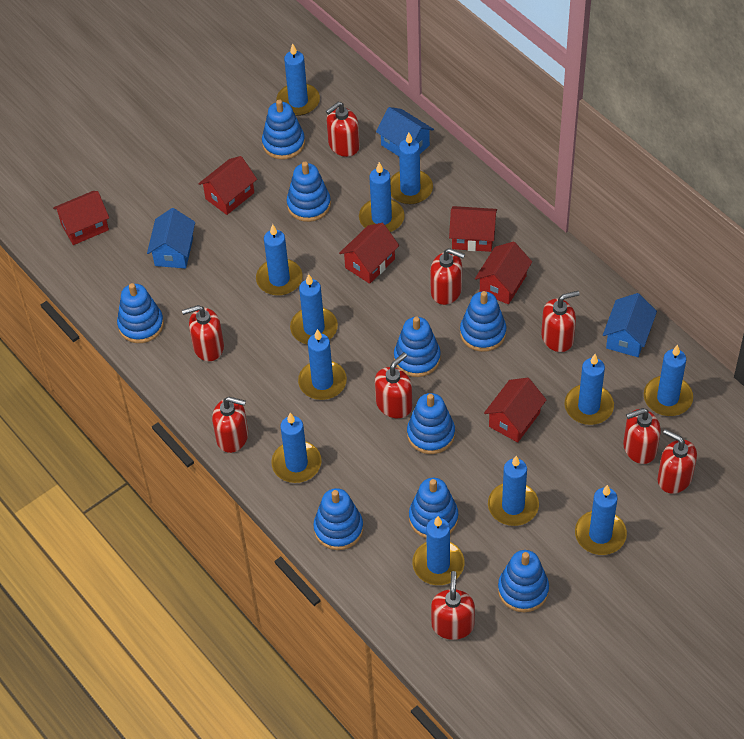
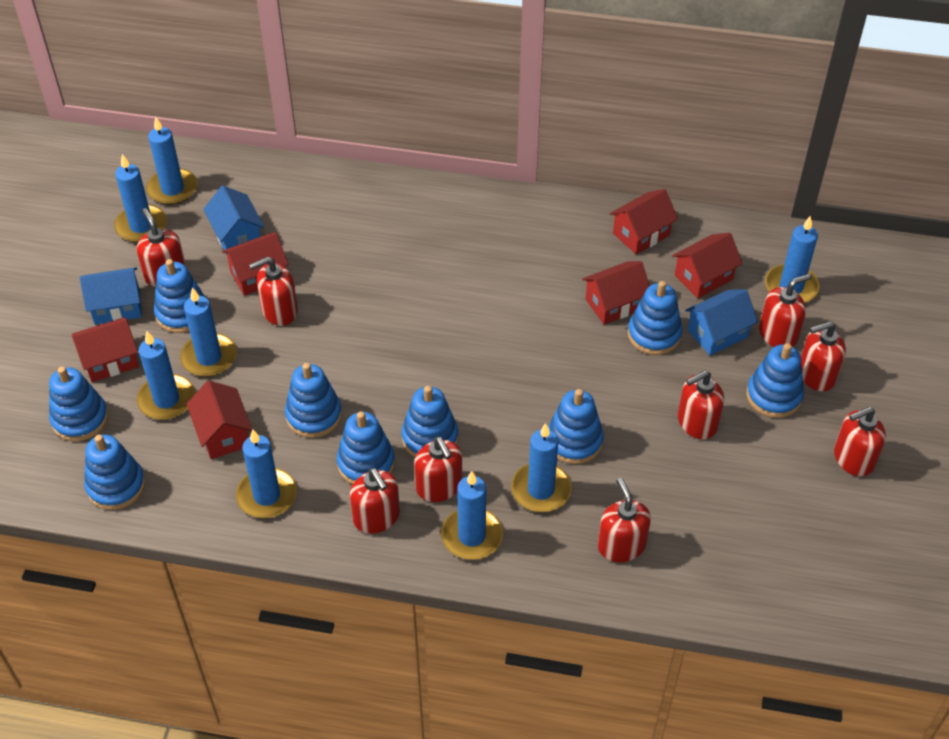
blue candle: [256,224,302,296] [271,413,322,483] [276,44,320,116] [290,274,338,345] [298,329,347,400] [359,162,405,232] [390,133,433,204] [412,516,464,585] [488,456,539,526] [564,354,614,425] [575,485,627,555] [644,345,693,416] = 12 -> [114,154,167,243] [137,331,195,420] [146,117,197,205] [180,287,237,377] [236,430,297,518] [441,471,503,560] [511,423,572,512] [765,216,819,303] = 8

